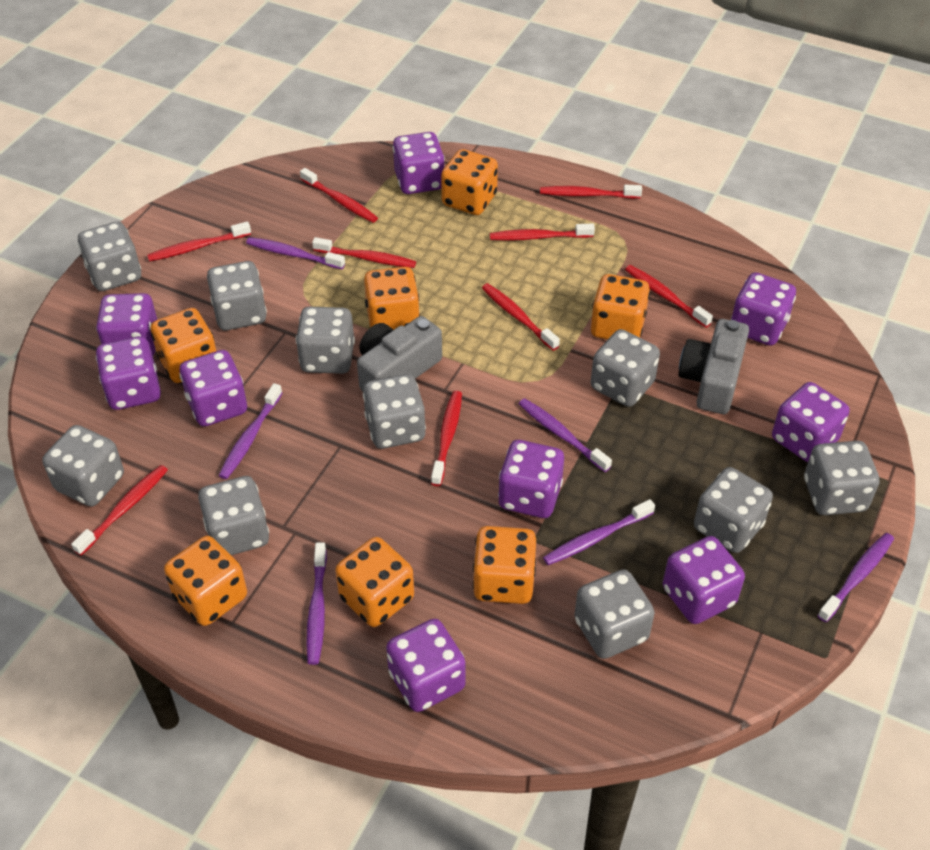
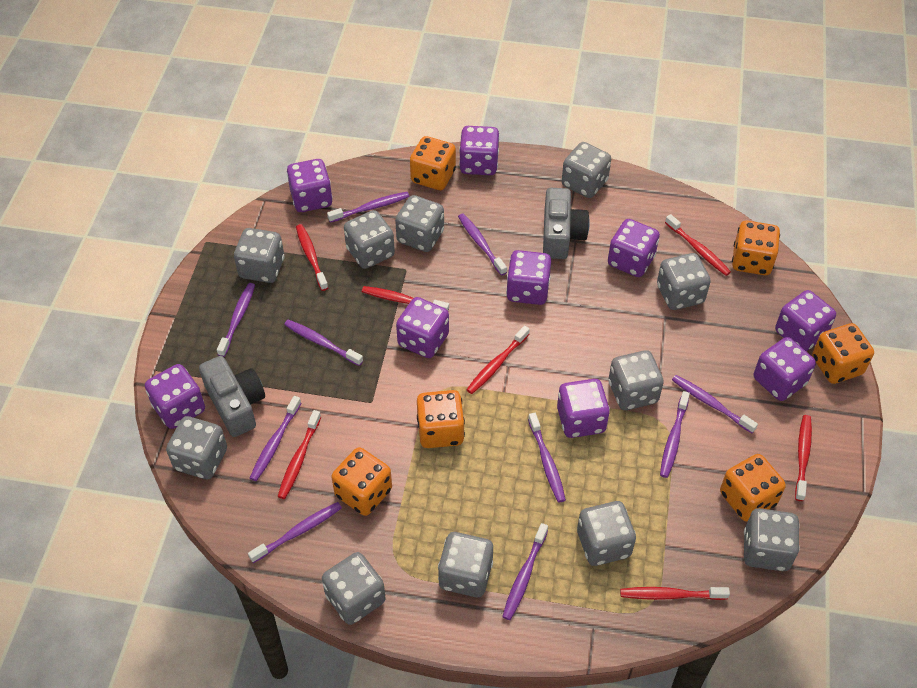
grey dice: [42,425,124,507] [78,221,141,291] [198,476,269,555] [207,261,267,330] [296,307,355,374] [363,374,426,449] [574,570,655,659] [591,329,660,407] [694,467,773,553] [804,441,879,515] = 10 -> [166,416,227,479] [234,228,284,283] [322,552,386,625] [344,210,395,269] [395,195,444,252] [438,532,493,597] [562,142,611,198] [577,501,636,566] [608,350,664,410] [657,253,711,310] [744,508,800,571] = 11
orange dice: [151,308,216,383] [164,536,247,626] [335,537,414,627] [364,267,420,330] [441,149,498,215] [473,526,536,604] [591,274,650,340] = 7 -> [332,447,392,516] [410,136,456,190] [417,390,465,448] [720,454,786,522] [732,221,780,275] [812,323,874,384] = 6
purple toothbrush: [218,383,282,479] [246,237,345,269] [306,542,327,665] [519,398,612,472] [543,499,655,565] [817,533,894,622] = 6 -> [217,283,255,357] [248,502,342,563] [250,396,301,481] [284,320,363,366] [327,192,410,223] [458,213,507,276] [502,523,548,620] [528,413,566,503] [660,391,690,478] [672,375,758,433] = 10
red toothbrush: [71,465,168,556] [147,221,251,262] [300,168,378,223] [312,237,416,268] [431,391,462,486] [482,283,560,351] [490,223,595,241] [540,185,642,199] [625,265,713,328] = 9 -> [277,410,321,499] [296,224,328,291] [362,286,449,311] [466,325,530,394] [620,587,730,600] [665,214,731,276] [795,415,812,501] = 7

